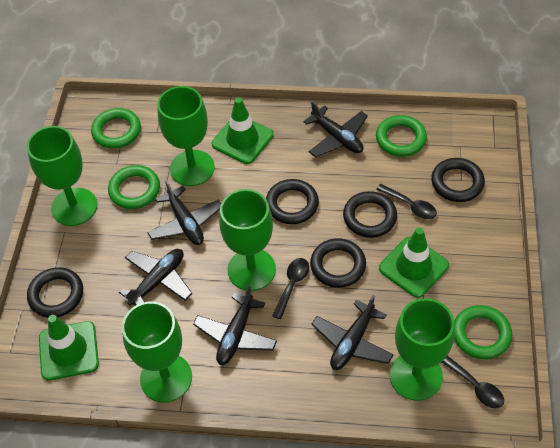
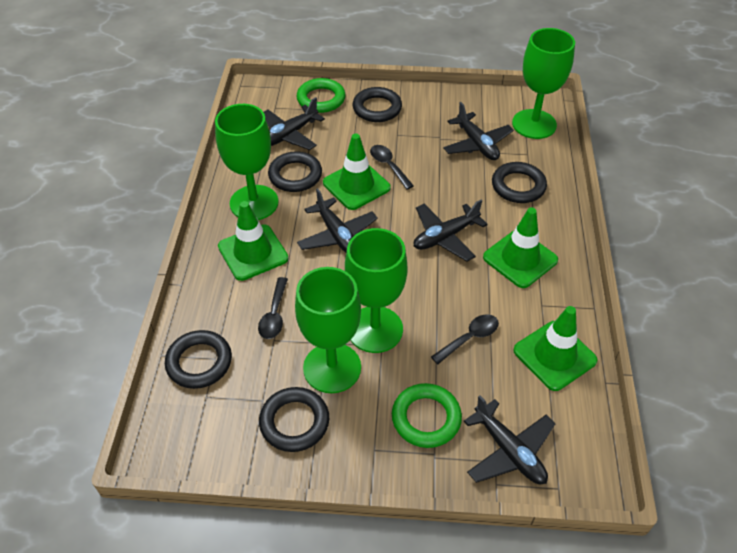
green goblet: [27,126,97,226] [122,301,192,403] [157,86,215,186] [219,189,276,291] [390,298,455,401] = 5 -> [215,104,278,220] [295,267,361,393] [345,228,408,353] [512,28,575,139] = 4
green ring: [91,108,141,149] [108,165,160,209] [376,115,427,157] [454,305,512,359] = 4 -> [296,78,345,113] [392,383,462,448] = 2
green traffic cone: [39,315,99,381] [212,97,274,164] [379,227,449,298] = 3 -> [218,201,288,281] [323,134,391,210] [483,207,558,288] [514,306,598,391] = 4

